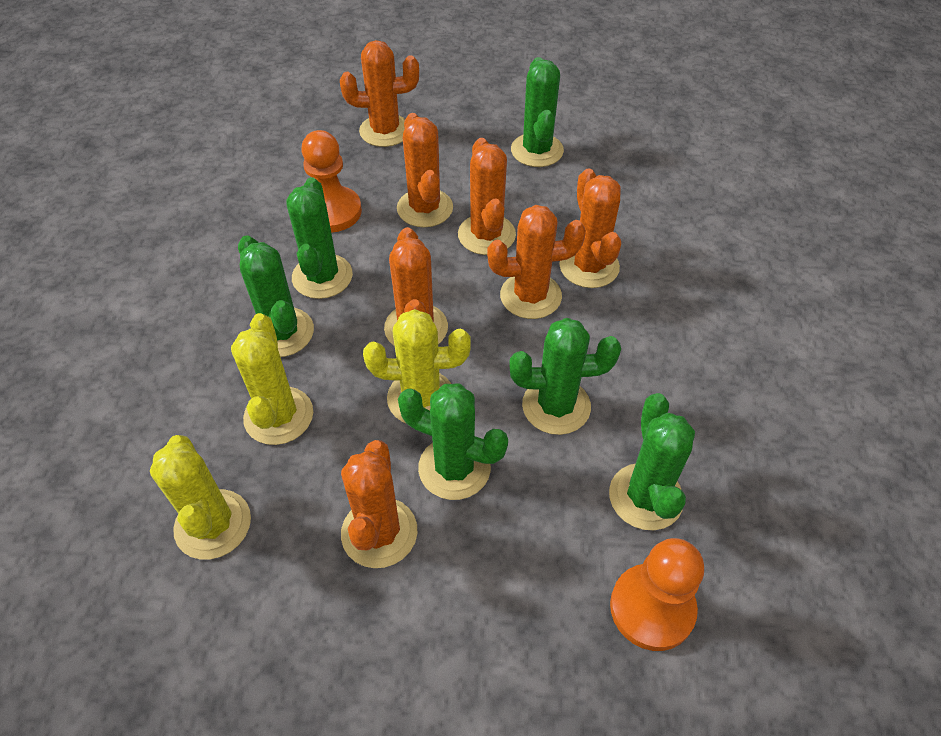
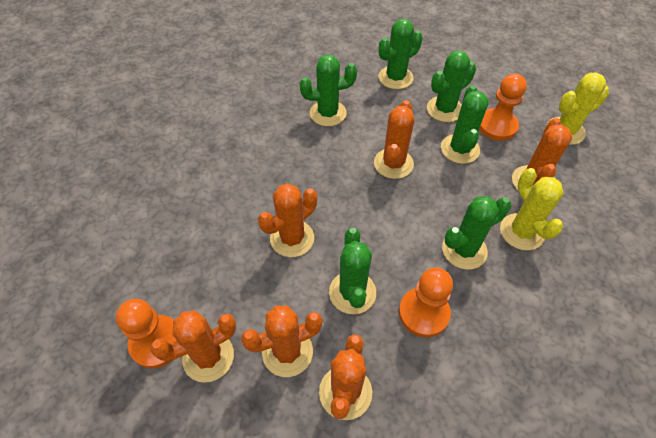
orange cactus: [340,40,419,147] [341,440,417,568] [384,227,448,345] [397,113,453,227] [458,138,516,255] [487,205,586,319] [559,168,621,288] = 7 -> [150,310,236,383] [241,305,322,377] [258,183,317,257] [319,334,372,420] [374,100,414,179] [512,118,572,190] = 6
orange pawn: [301,130,362,233] [610,538,704,651] = 2 -> [116,299,176,369] [399,267,453,338] [479,74,527,141] = 3
yellow cactus: [150,435,251,559] [231,313,313,445] [363,309,471,423] = 3 -> [500,168,564,250] [547,72,609,145] = 2

